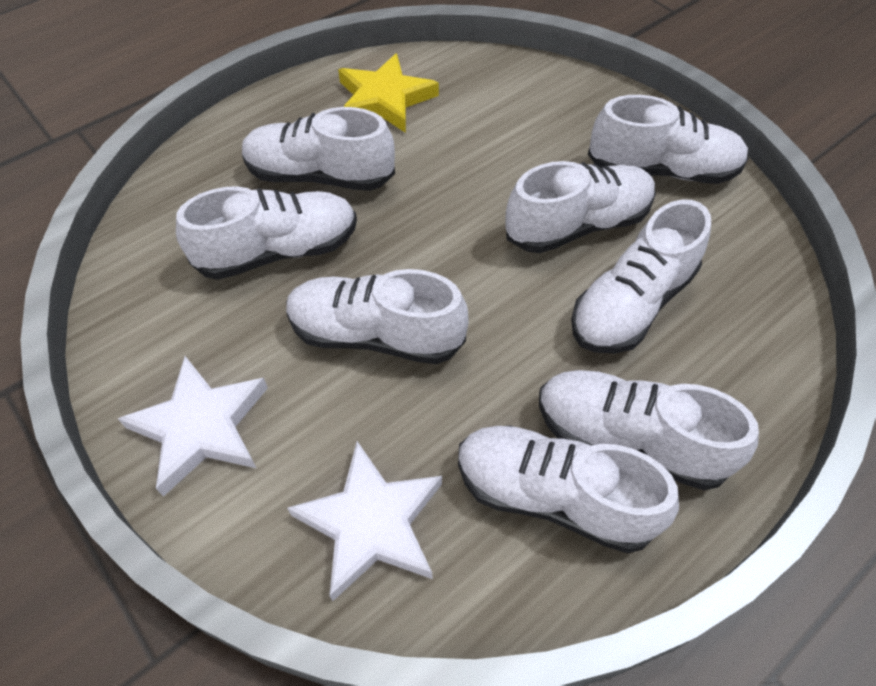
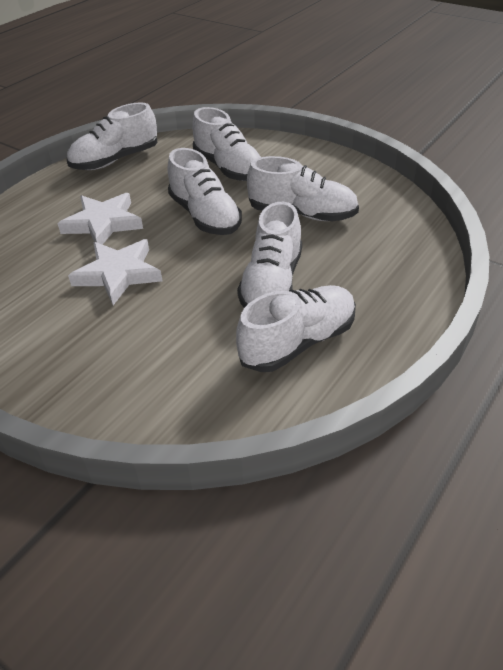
white shoe: [176,186,357,280] [242,107,395,191] [286,269,469,364] [458,426,679,553] [505,161,656,253] [539,370,759,490] [571,199,711,354] [588,95,748,184] = 8 -> [67,102,157,170] [168,148,242,235] [192,107,261,181] [236,285,356,372] [237,202,302,308] [247,156,359,221] = 6
yellow star: [338,53,439,133] = 1 -> none = 0

